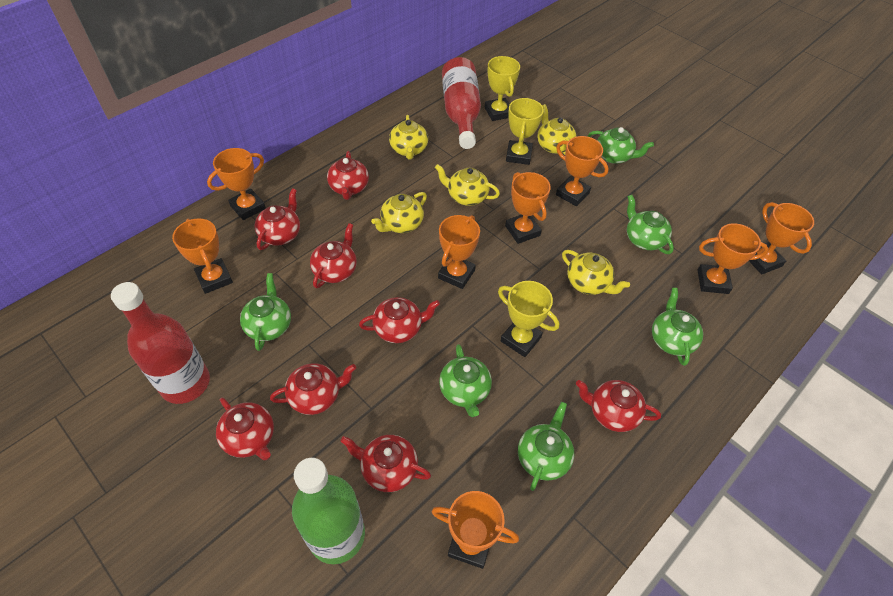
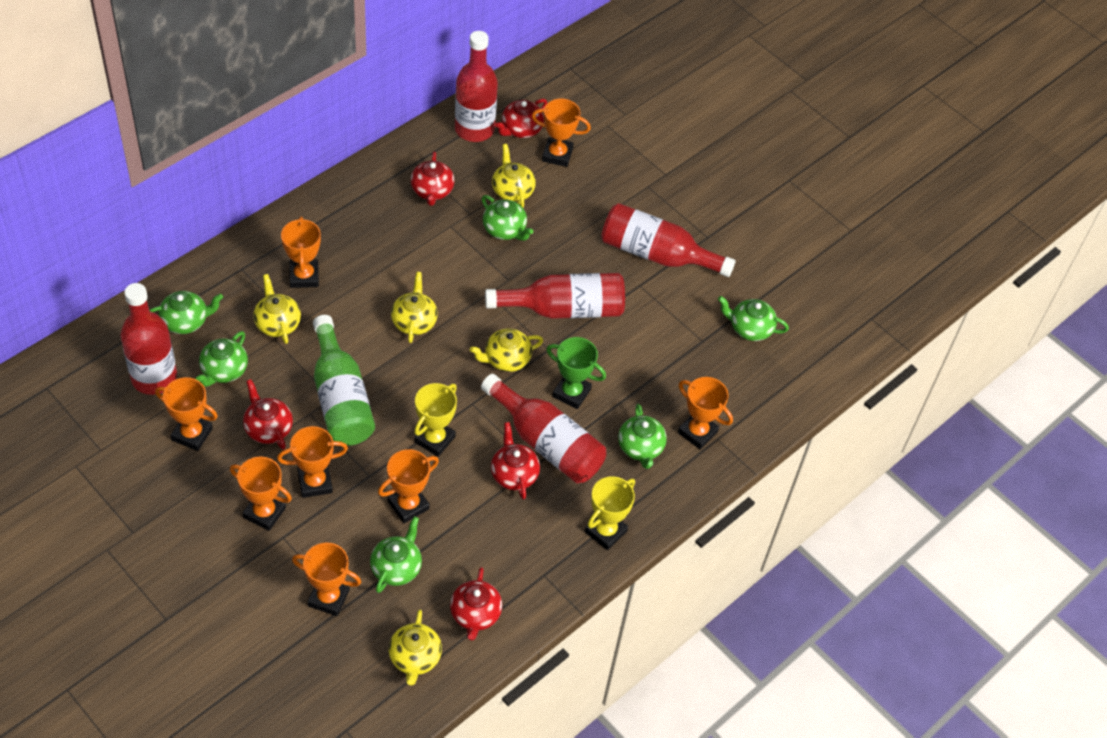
green trophy: none = 0 -> [546,337,606,409] = 1
red bottle: [111,282,210,404] [442,57,481,149] = 2 -> [121,283,177,395] [455,31,498,142] [481,374,606,483] [485,273,625,319] [601,203,736,277] = 5
red teapot: [216,397,274,460] [255,188,300,250] [270,363,356,415] [310,223,357,288] [327,151,369,200] [340,435,431,492] [359,297,440,343] [576,380,661,432] = 8 -> [243,379,293,450] [411,152,455,206] [450,567,502,641] [491,422,540,500] [495,99,547,138] = 5
yellow trophy: [485,56,520,121] [498,281,559,357] [506,98,544,165] = 3 -> [414,383,457,457] [585,476,635,550] = 2

